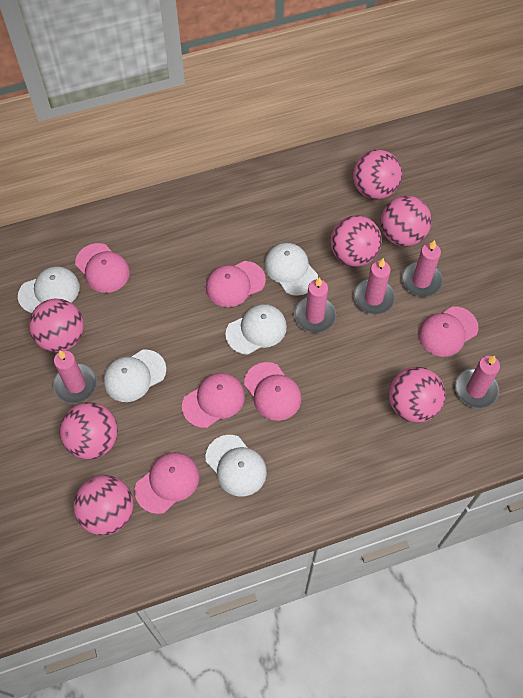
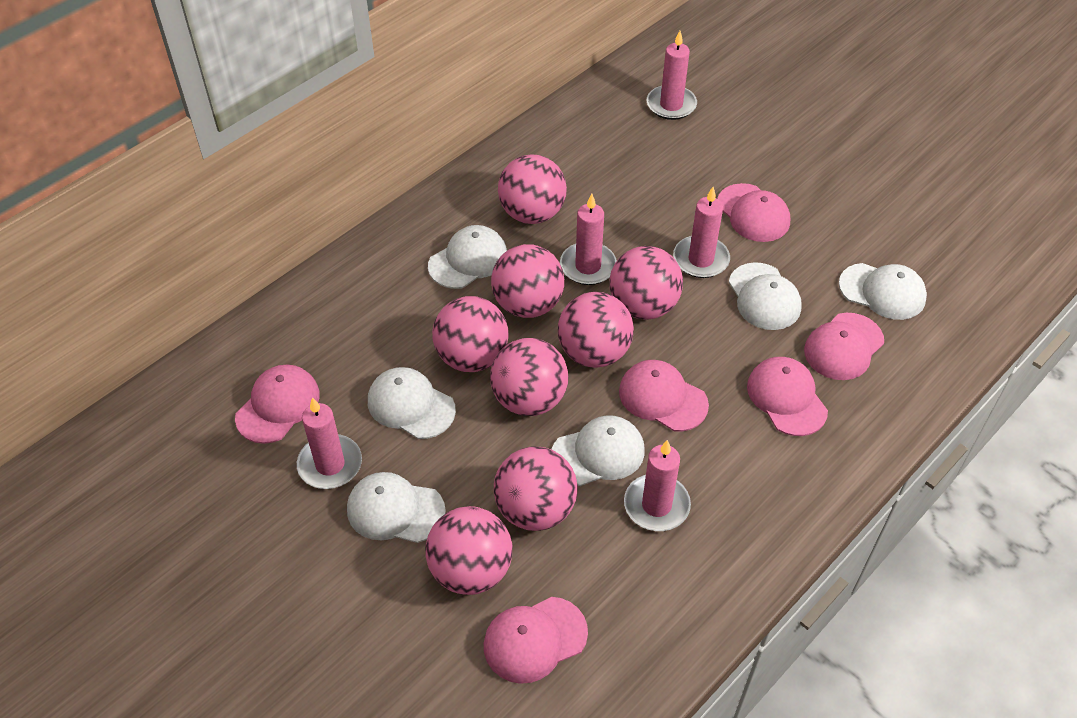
pink ball: [29,299,84,352] [60,402,118,459] [73,475,134,536] [330,215,382,267] [353,150,402,200] [381,196,432,246] [389,367,446,423] = 7 -> [425,506,512,595] [432,296,508,372] [490,338,569,416] [491,244,564,318] [494,446,577,531] [498,154,567,224] [558,292,634,368] [609,246,683,320] = 8
white cap: [18,266,80,313] [103,350,166,402] [205,435,267,497] [226,304,287,355] [264,243,318,296] = 5 -> [347,472,446,543] [368,367,456,439] [428,225,507,289] [552,415,645,486] [729,262,802,330] [839,263,927,320] = 6

